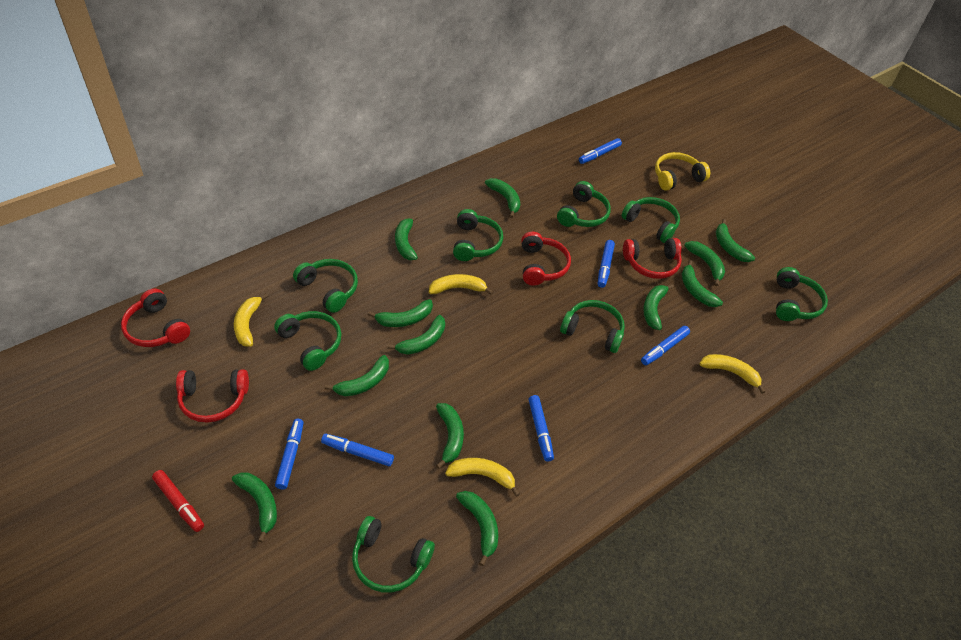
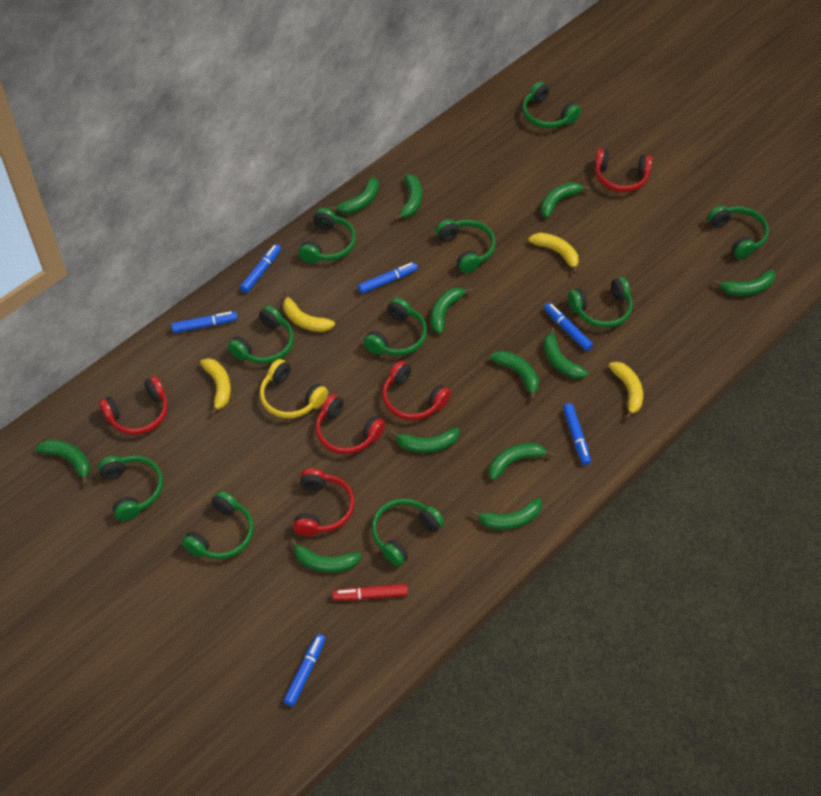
green headphones: [274,311,341,371] [293,259,358,313] [352,516,435,593] [453,209,503,261] [557,181,611,227] [560,300,625,353] [622,197,680,243] [776,267,828,321] = 8 -> [98,456,163,521] [182,491,254,559] [228,305,294,364] [299,208,356,263] [364,298,427,356] [372,498,445,566] [436,219,496,273] [522,82,581,129] [568,277,633,328] [708,205,769,259] = 10
red headphones: [121,288,190,347] [176,369,249,422] [521,232,571,286] [623,238,682,279] = 4 -> [99,376,168,435] [293,468,355,536] [316,394,385,454] [383,361,451,420] [595,149,652,192] = 5

